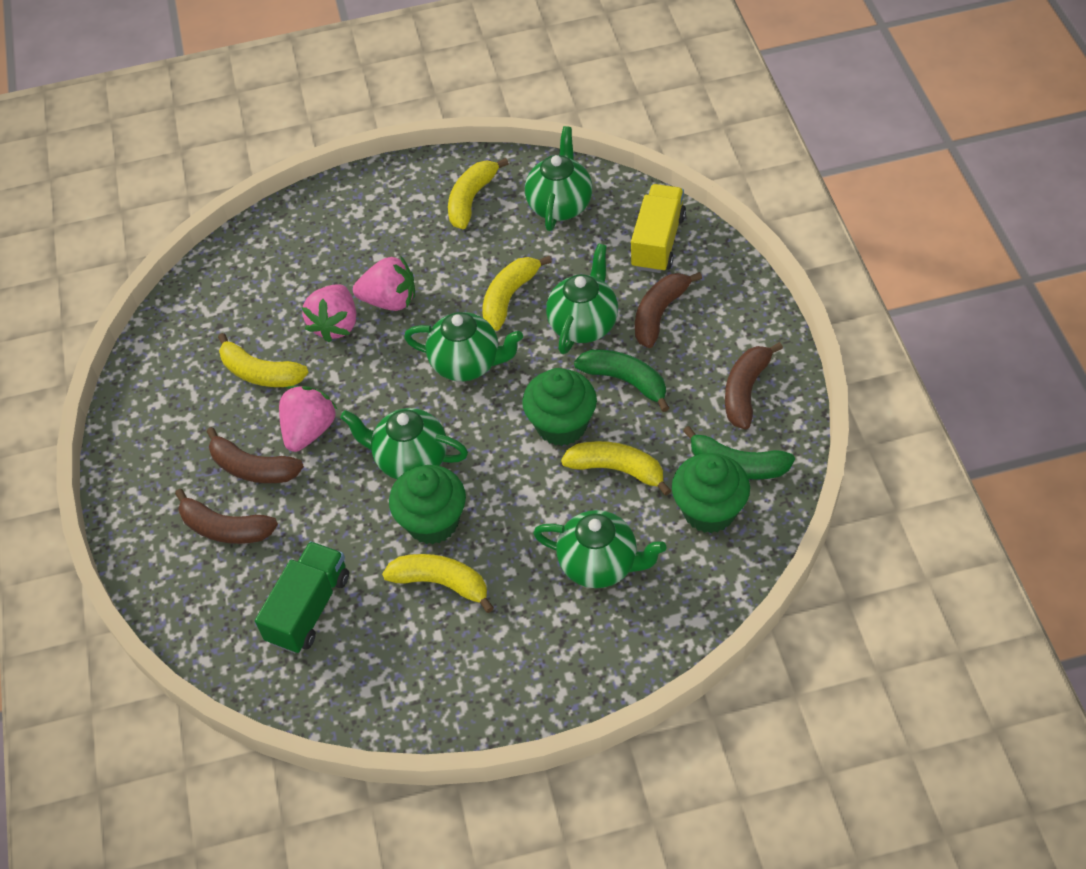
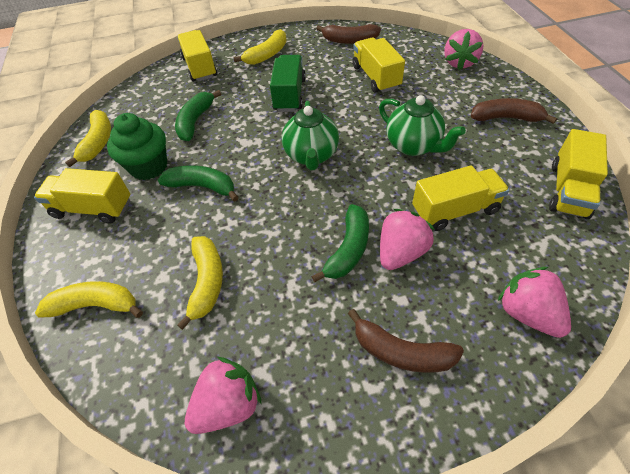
brown banana: [175,489,278,544] [207,427,304,483] [635,272,702,348] [725,342,783,429] = 4 -> [316,24,381,44] [348,309,464,373] [471,98,557,124] = 3
green banana: [574,349,669,412] [683,426,795,480] = 2 -> [158,165,239,201] [175,90,221,141] [311,204,369,282] = 3
green cupcake: [389,465,466,544] [522,368,597,446] [672,453,750,533] = 3 -> [107,113,167,180] = 1
green teapot: [340,408,468,479] [404,312,523,381] [525,126,592,231] [533,510,666,588] [546,243,618,354] = 5 -> [282,101,339,170] [379,95,466,156] = 2
pink strawberry: [279,386,337,452] [302,284,356,342] [353,257,415,311] = 3 -> [185,357,262,434] [380,209,435,270] [444,29,483,70] [498,267,571,338] = 4
yellow banana: [218,333,309,387] [382,554,494,613] [448,158,509,229] [482,256,552,331] [561,441,671,496] = 5 -> [35,281,143,318] [65,110,111,167] [177,236,223,330] [234,29,287,65] = 4
yellow truck: [630,184,686,273] = 1 -> [34,168,130,224] [177,30,217,82] [353,37,405,93] [412,165,509,231] [549,129,608,219] = 5

